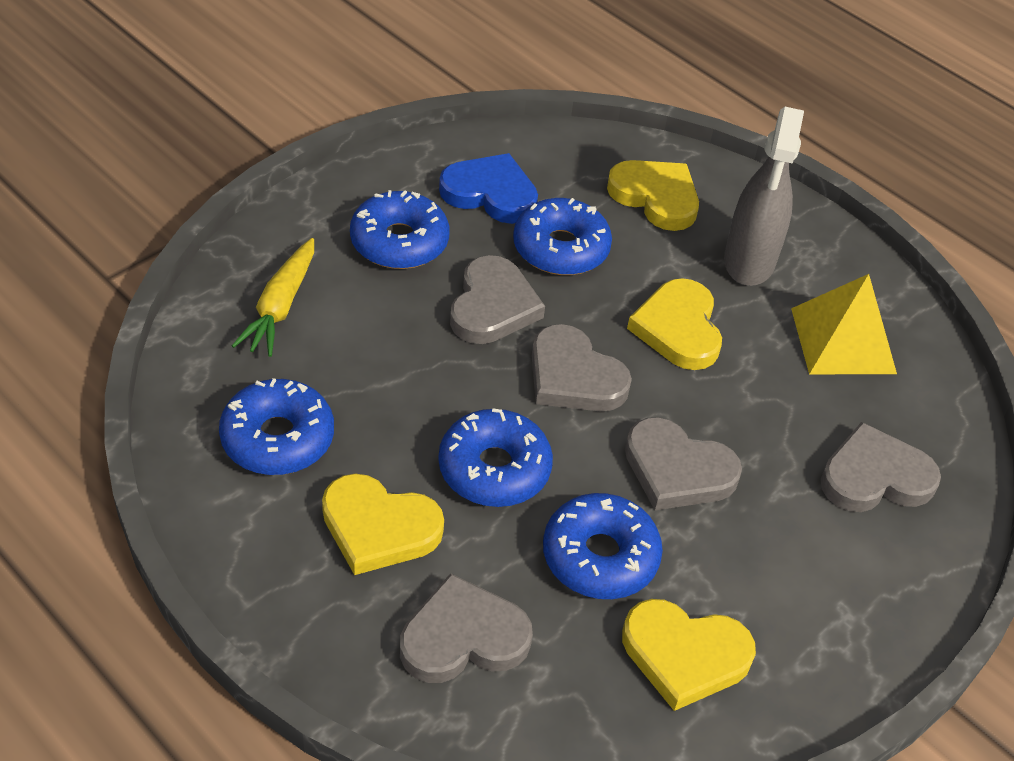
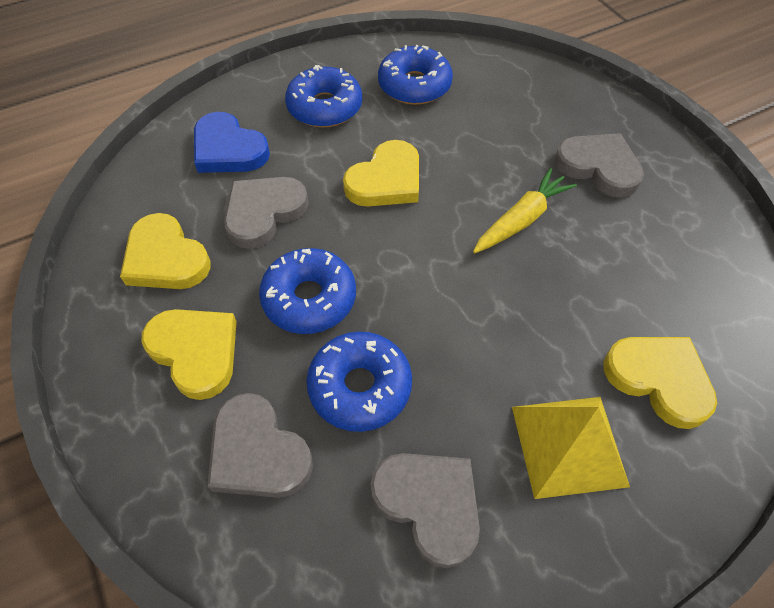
blue donut: [219,378,334,475] [350,190,449,269] [438,408,553,507] [513,198,612,275] [543,493,663,599] = 5 -> [259,248,356,334] [285,65,362,128] [306,332,412,432] [378,45,453,105] = 4
grey heart: [400,573,533,683] [450,255,545,344] [532,324,632,411] [625,417,742,510] [820,422,941,512] = 5 -> [207,393,313,498] [224,177,308,249] [371,453,480,568] [555,133,644,197] = 4
grey spray bottle: [724,107,804,286] = 1 -> none = 0

